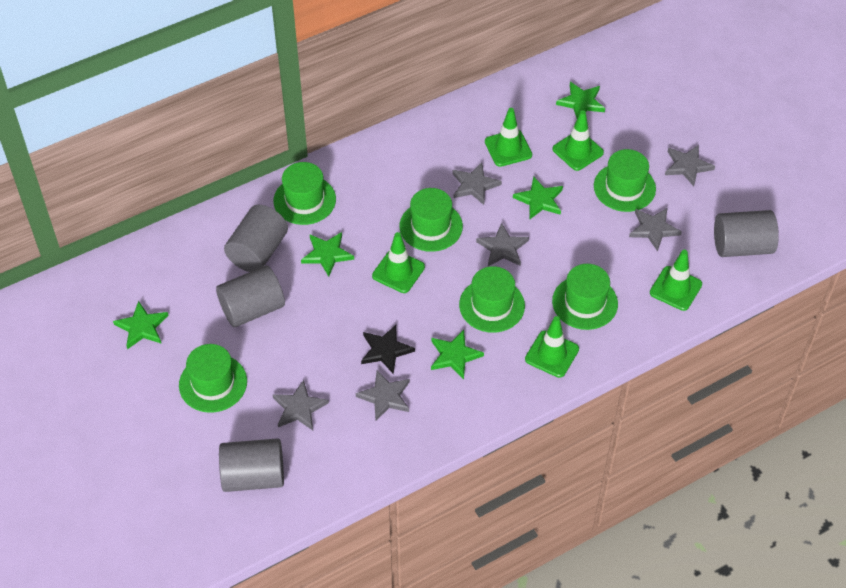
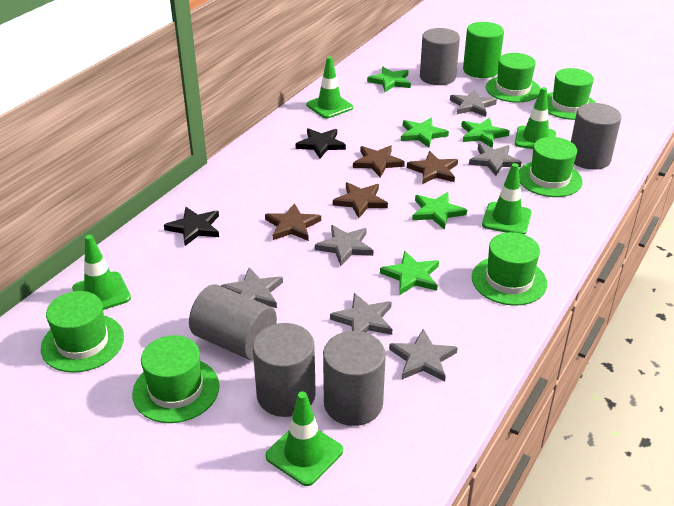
black star: [361,325,415,374] = 1 -> [164,207,219,246] [296,128,346,158] = 2
brown star: none = 0 -> [265,203,321,241] [333,182,388,218] [353,145,405,178] [407,151,458,184] = 4
green cylinder: none = 0 -> [463,22,504,78] = 1
grey cylinder: [216,266,285,327] [219,438,284,492] [224,205,288,272] [714,210,779,257] = 4 -> [189,284,277,360] [253,323,316,417] [323,331,386,426] [420,28,460,85] [571,103,621,170] = 5

